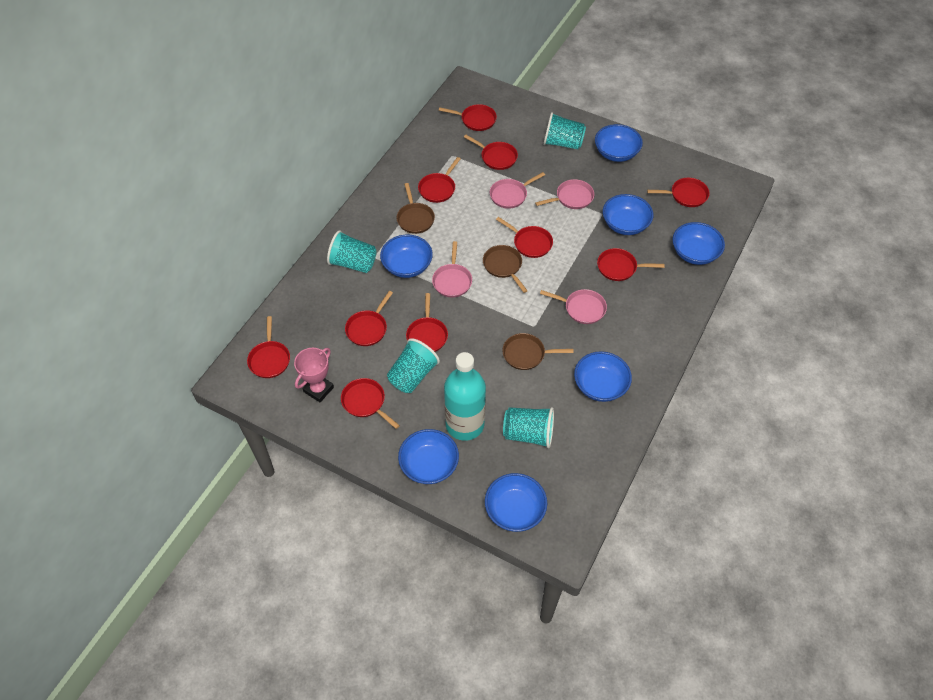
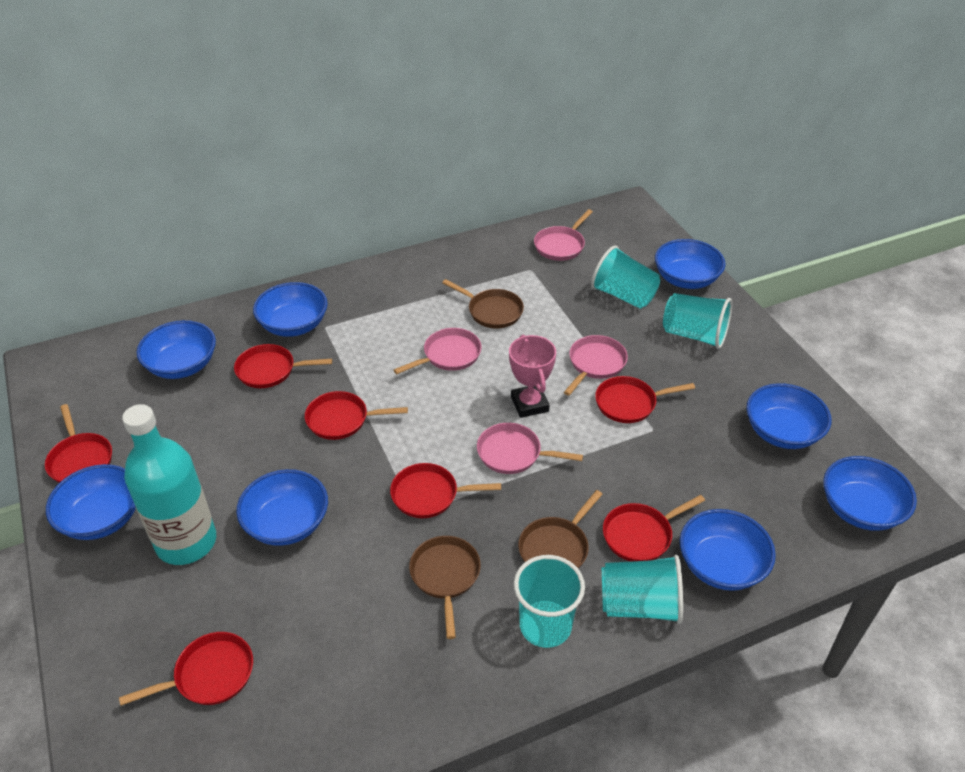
blue bowl: [380,235,433,278] [398,429,459,484] [485,473,547,532] [574,351,632,402] [595,124,643,162] [603,194,653,235] [673,222,725,265] = 7 -> [46,464,136,540] [136,320,216,379] [236,469,328,546] [253,282,328,337] [655,239,726,289] [680,509,776,591] [746,383,832,449] [823,456,917,531] = 8
red pan: [247,316,290,378] [341,378,400,429] [345,291,393,346] [406,293,448,352] [418,157,460,203] [439,104,497,131] [464,135,518,170] [496,217,553,258] [597,248,664,281] [647,178,710,207] = 10 -> [45,404,112,483] [119,632,253,706] [234,344,332,388] [305,391,408,440] [390,463,501,518] [595,376,695,423] [603,495,705,561] = 7

